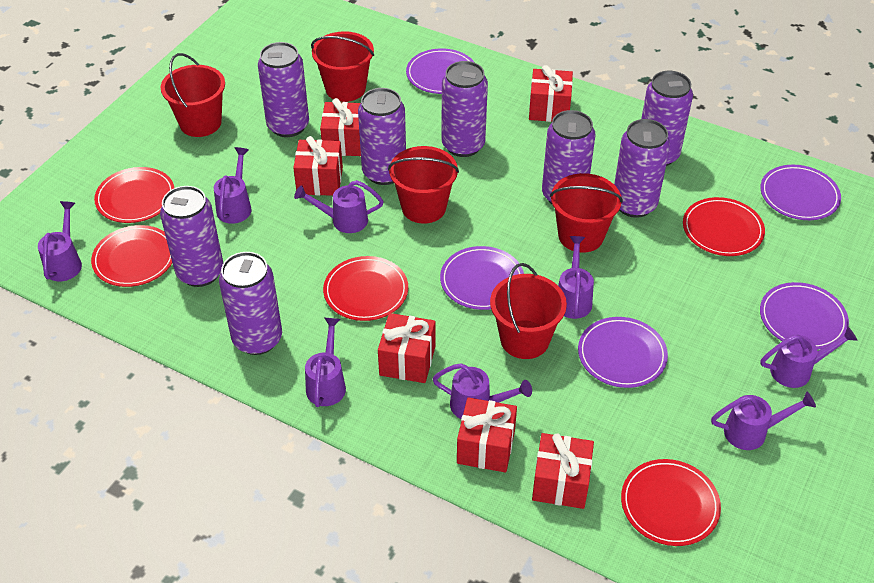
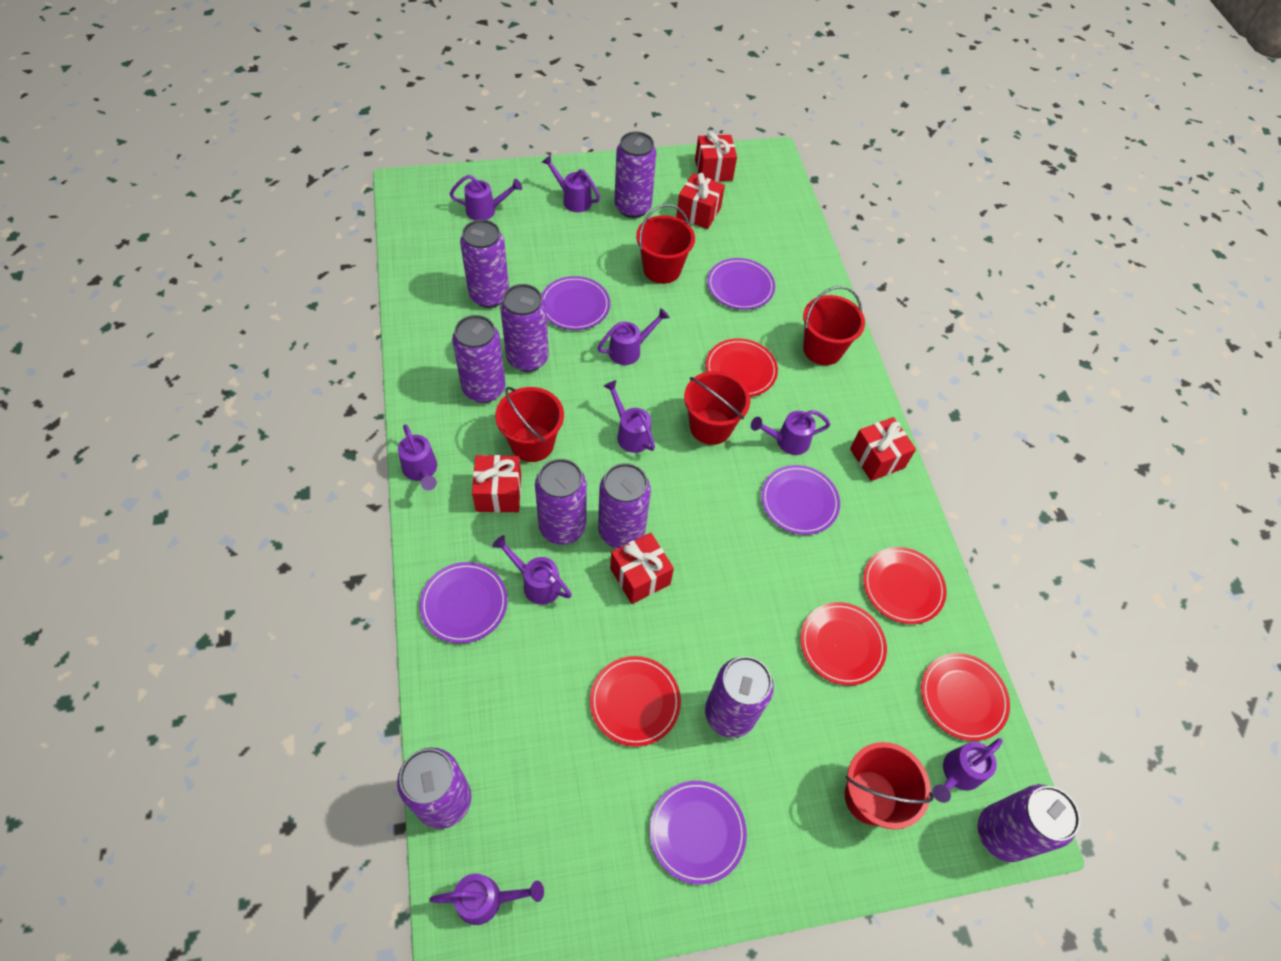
purple can: [160,186,223,287] [219,252,282,355] [258,42,309,137] [358,88,406,185] [442,61,488,157] [542,110,596,204] [614,119,670,218] [641,71,693,166] = 8 -> [397,748,471,829] [452,315,505,403] [460,219,509,308] [500,284,549,372] [535,459,587,545] [598,463,651,548] [614,132,656,218] [705,656,774,738] [978,784,1080,862] = 9
purple watering can: [38,201,82,281] [214,147,252,224] [294,180,384,233] [305,318,346,407] [432,363,532,419] [558,236,594,319] [711,392,816,450] [761,327,858,388] = 8 -> [398,424,437,490] [430,874,544,925] [450,175,522,220] [492,535,572,605] [542,155,600,212] [598,308,670,365] [604,380,655,453] [751,410,831,455] [933,738,1003,803] = 9
red gift: [293,136,343,196] [320,98,361,156] [378,313,436,383] [457,397,517,473] [529,65,573,122] [532,433,594,509] = 6 -> [472,455,521,513] [610,533,674,604] [676,173,725,229] [695,132,737,182] [850,417,916,481] = 5

